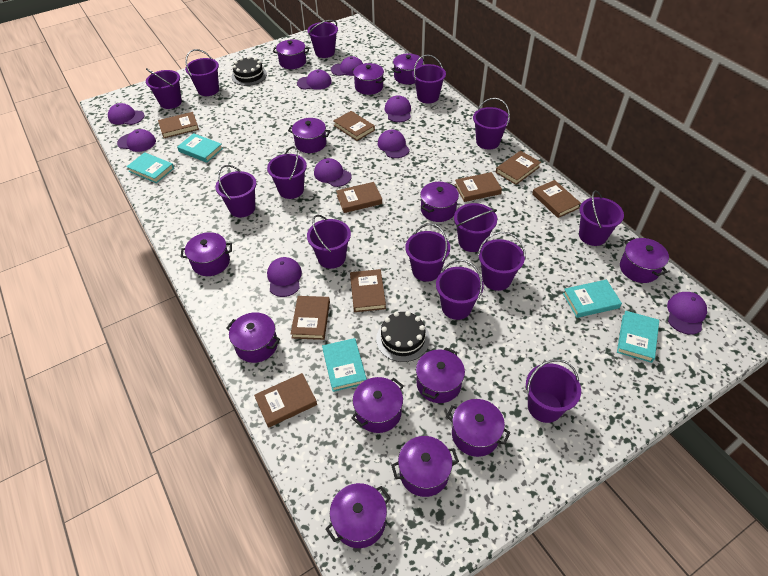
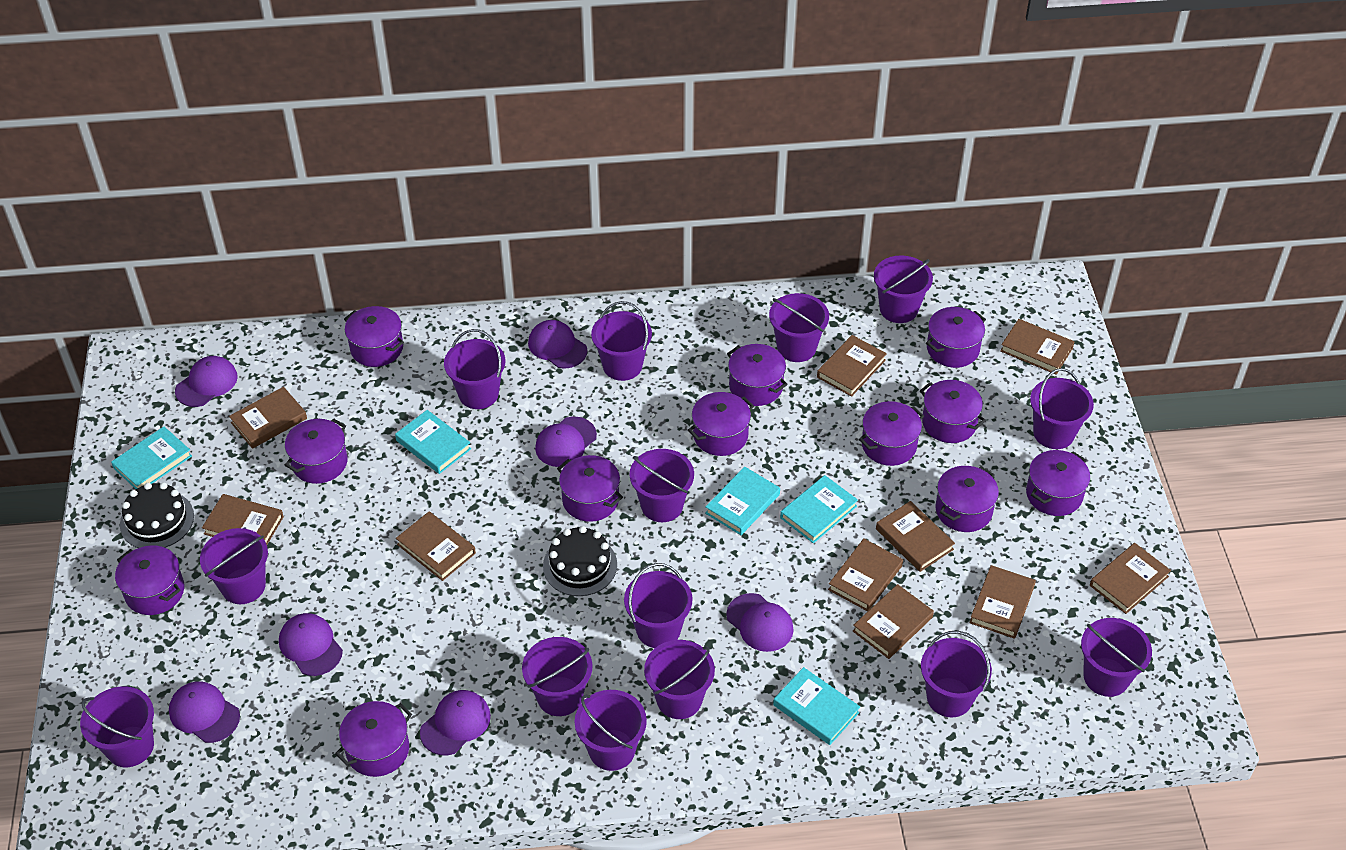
brown book: [158,112,199,138] [254,373,317,428] [291,296,330,340] [333,111,375,141] [336,182,382,213] [350,269,386,312] [455,172,502,202] [496,151,541,185] [532,180,581,218] = 9 -> [202,494,284,545] [229,387,307,449] [396,511,476,581] [817,335,887,397] [828,538,903,611] [853,584,934,659] [876,501,955,572] [969,565,1036,639] [1000,319,1074,375] [1090,543,1171,614] = 10
purple cap: [108,103,145,125] [117,129,156,152] [267,257,302,297] [297,69,332,90] [314,158,352,187] [331,56,363,76] [378,130,410,158] [385,95,411,122] [667,292,707,335] = 9 -> [169,681,240,743] [175,356,238,407] [279,613,343,676] [420,690,491,755] [528,320,587,369] [535,417,597,467] [726,593,794,652] = 7
purple pot: [181,232,232,276] [226,312,280,363] [273,39,309,69] [288,118,330,153] [325,483,391,548] [351,377,404,433] [352,63,386,95] [391,53,425,84] [391,436,459,497] [416,348,465,403] [420,182,459,222] [446,399,510,457] [620,237,669,283] = 13 -> [115,546,184,615] [285,419,348,484] [335,701,412,777] [344,306,404,367] [557,455,623,522] [688,392,754,456] [727,344,788,406] [859,401,924,466] [920,380,986,443] [926,307,986,368] [935,466,999,532] [1026,450,1090,516] = 12

